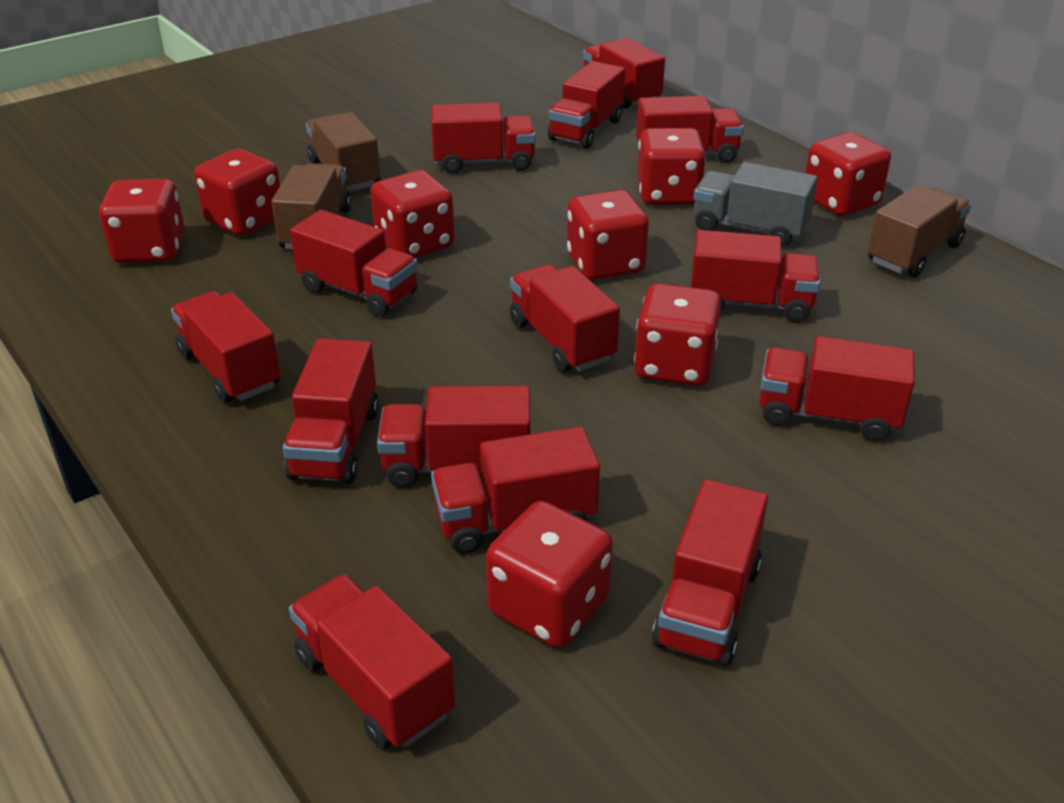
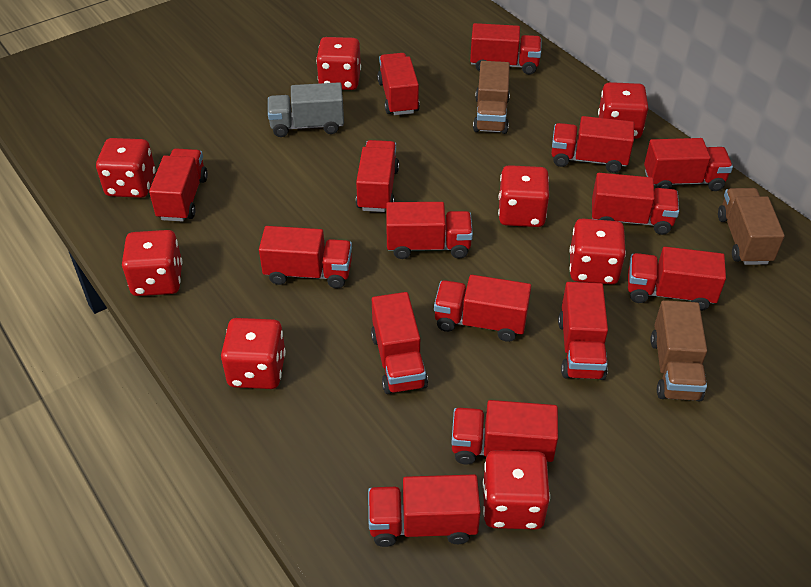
red truck: [171,291,281,403] [283,338,379,484] [289,574,455,749] [290,210,418,317] [377,386,530,488] [431,103,536,174] [431,427,600,554] [510,264,620,372] [548,61,625,149] [583,38,665,109] [636,96,744,163] [652,479,768,666] [691,230,820,322] [759,336,915,441] = 14 -> [149,149,208,222] [259,226,352,289] [356,140,399,212] [368,474,481,547] [371,292,428,394] [377,53,420,115] [386,202,473,259] [434,275,531,342] [451,400,558,464] [470,23,541,75] [551,116,634,173] [558,282,608,380] [592,173,679,235] [628,247,726,311] [644,138,733,191] = 15

